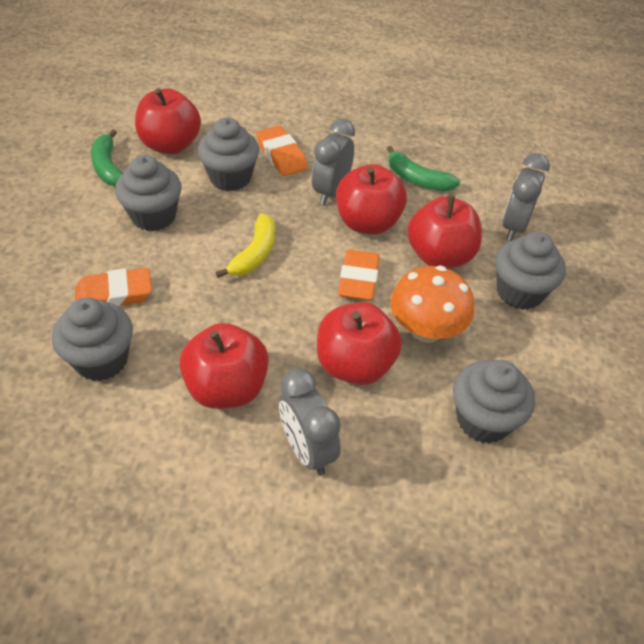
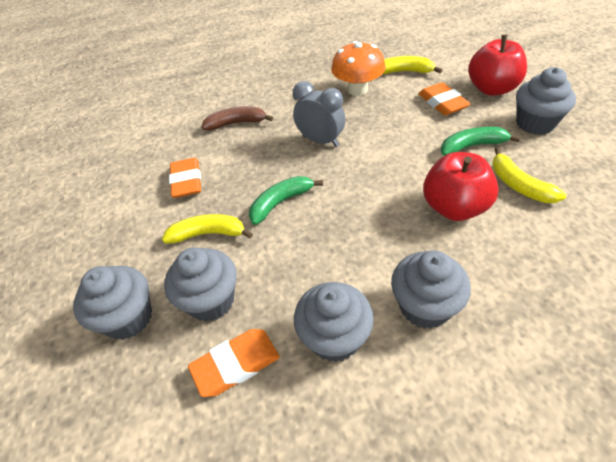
brown banana: none = 0 -> [202,106,273,130] = 1
grey clock: [279,368,341,476] [312,119,355,205] [502,153,550,241] = 3 -> [293,81,345,147] = 1
red apple: [135,88,201,154] [179,323,269,409] [317,302,402,385] [336,164,407,234] [407,195,482,268] = 5 -> [423,152,499,221] [468,35,527,96] = 2
yellow banana: [215,213,275,278] = 1 -> [162,214,253,243] [383,56,442,74] [493,147,566,203] = 3

